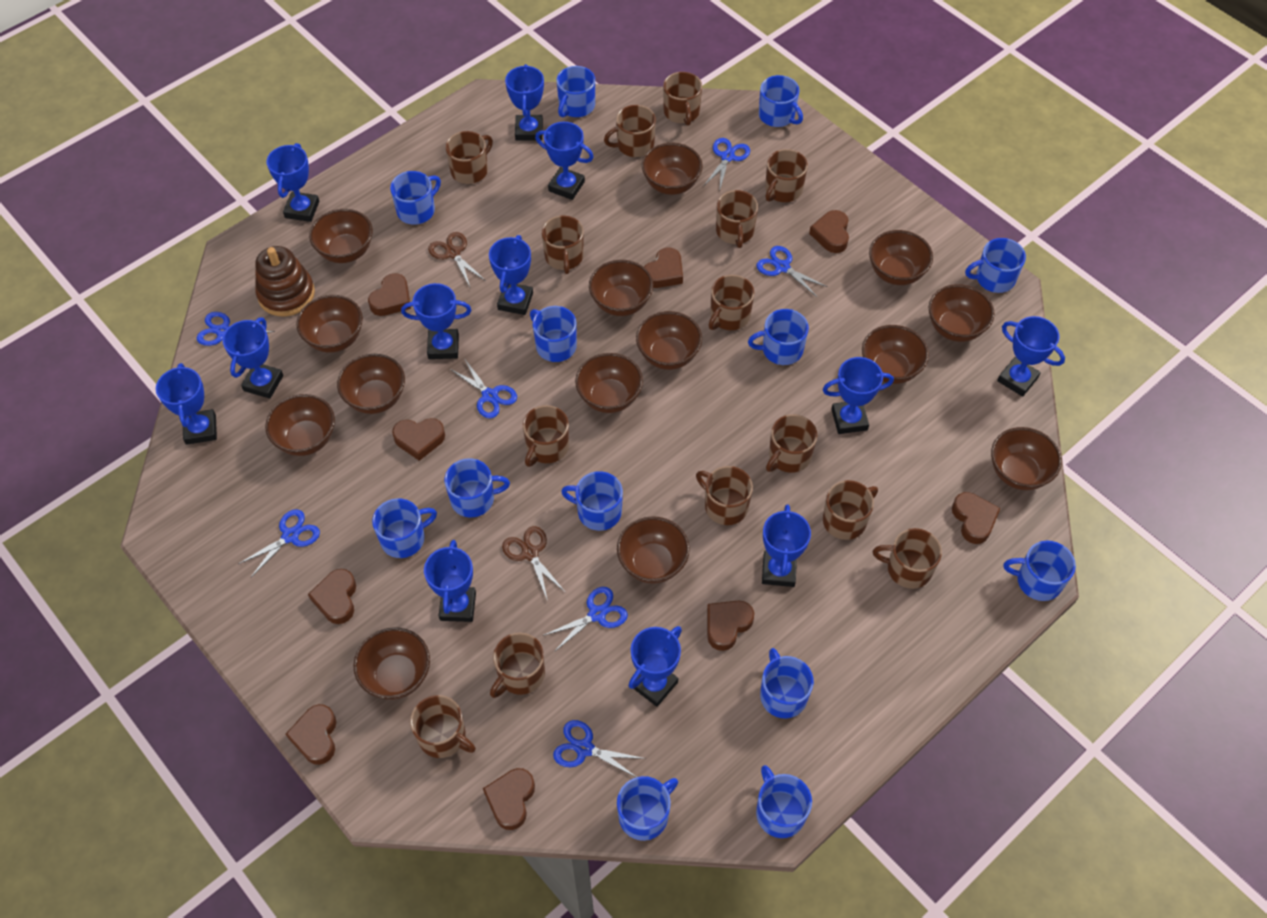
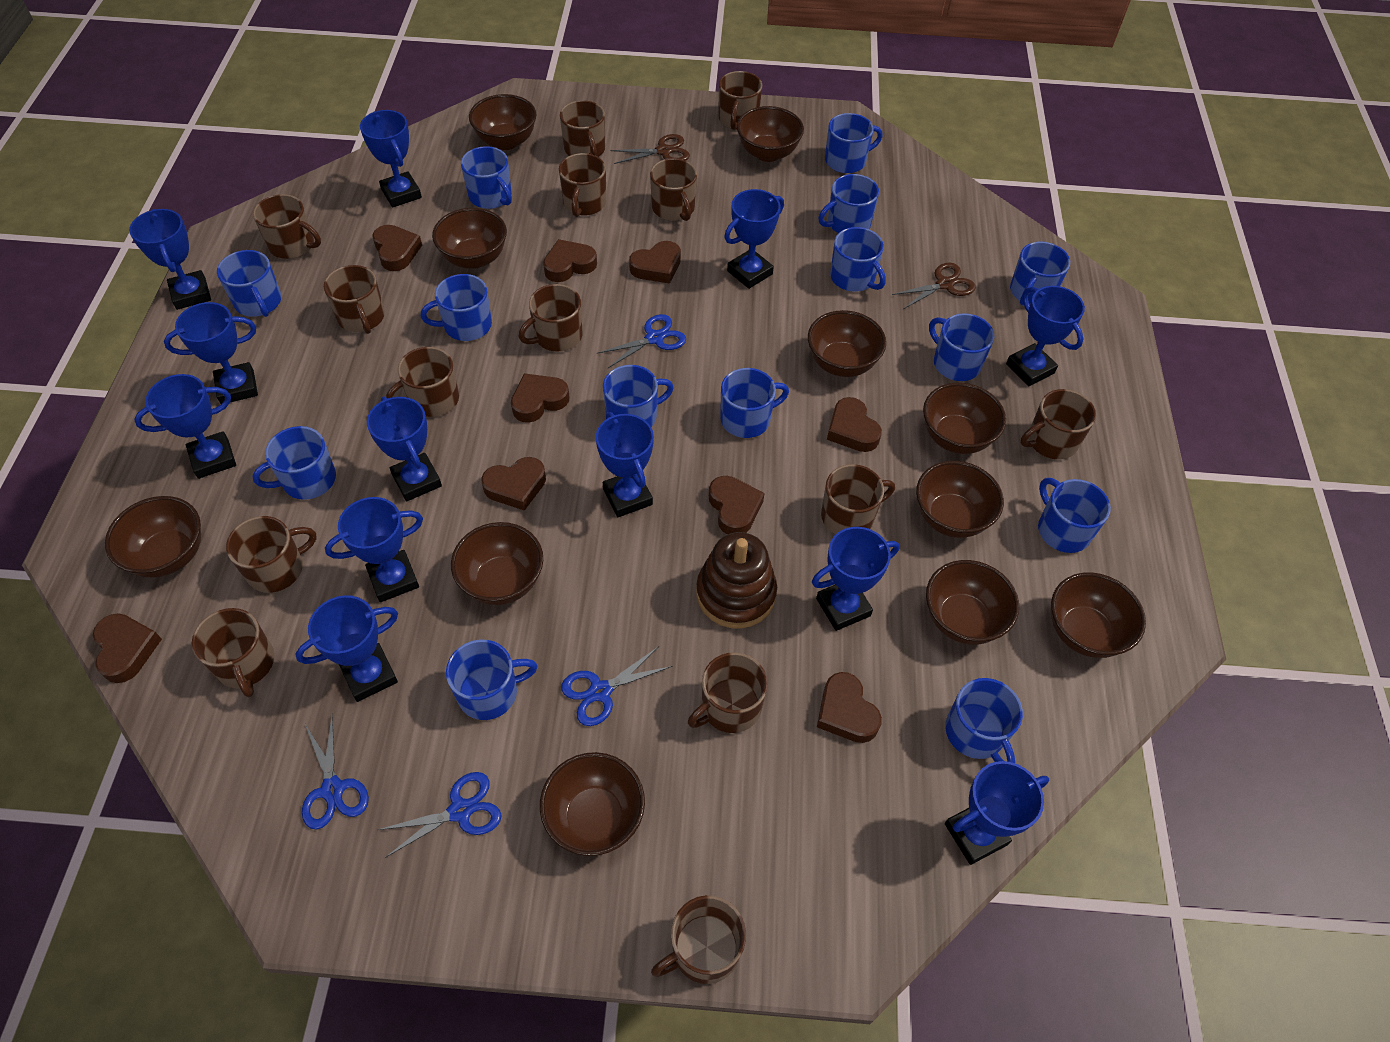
blue mug: [372,498,437,558] [390,171,441,225] [445,458,510,517] [530,306,577,362] [556,66,595,117] [561,471,623,531] [617,776,678,841] [748,309,809,365] [756,765,812,838] [759,75,803,127] [760,648,814,718] [965,238,1026,293] [1004,541,1076,601] = 13 -> [217,250,282,317] [252,426,336,500] [421,274,492,341] [446,640,537,720] [461,146,512,209] [603,365,674,427] [720,368,789,438] [819,174,879,233] [825,113,883,173] [830,227,886,292] [929,313,995,381] [945,678,1023,763] [1010,242,1070,306] [1038,478,1111,553] = 14
blue scissors: [197,312,275,346] [238,509,320,577] [449,358,517,418] [544,587,628,652] [553,720,646,777] [704,138,750,192] [756,246,828,297] = 7 -> [302,715,369,830] [378,772,501,858] [561,646,672,726] [598,314,686,368] = 4
brown bowl: [265,394,335,456] [296,295,363,353] [309,209,373,263] [337,354,405,414] [353,628,430,700] [575,353,643,413] [589,260,653,316] [617,516,690,584] [636,311,702,370] [642,143,703,195] [862,325,929,384] [869,230,933,285] [929,284,995,342] [991,427,1062,490] = 14 -> [105,496,201,578] [432,208,507,269] [451,522,543,605] [469,94,537,150] [540,752,645,856] [737,106,804,162] [808,310,886,377] [916,461,1004,538] [923,383,1006,454] [926,560,1019,645] [1051,572,1146,658] = 11

